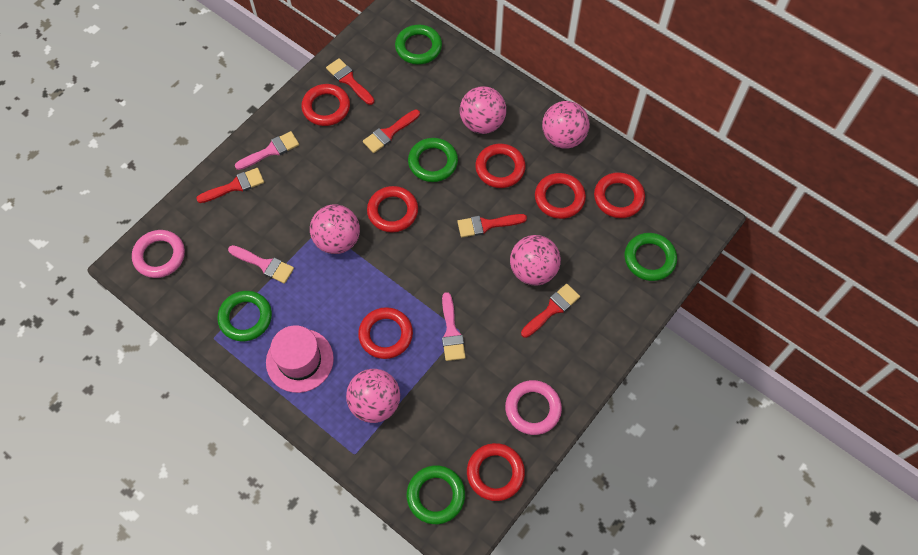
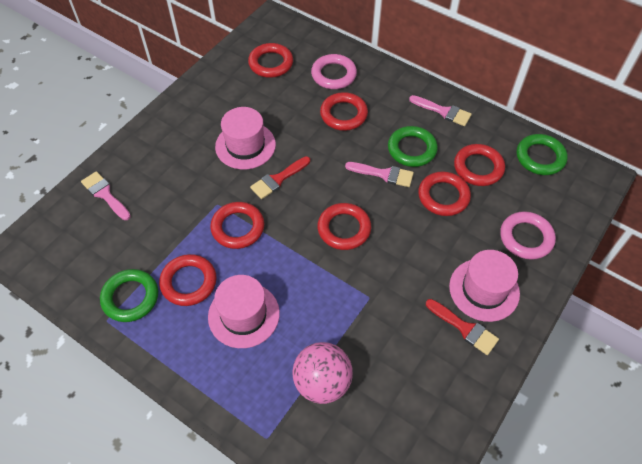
green ring: [217,291,272,341] [395,25,442,65] [407,465,465,524] [408,138,458,182] [625,233,677,281] = 5 -> [100,269,158,322] [388,126,438,167] [517,134,568,175] = 3
pink ball: [310,205,360,254] [346,369,400,423] [460,86,506,134] [510,235,561,286] [542,101,590,149] = 5 -> [293,342,353,404] = 1
pink hat: [266,325,334,393] = 1 -> [208,275,280,348] [215,107,276,170] [449,250,520,322] = 3
red brush: [196,168,264,203] [326,58,374,105] [363,109,420,153] [457,214,527,238] [521,284,580,338] = 5 -> [250,156,310,199] [426,299,499,355] = 2

